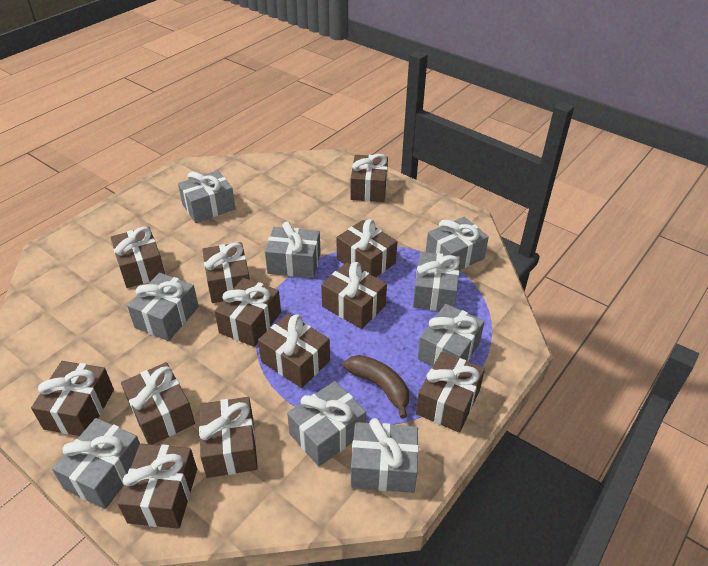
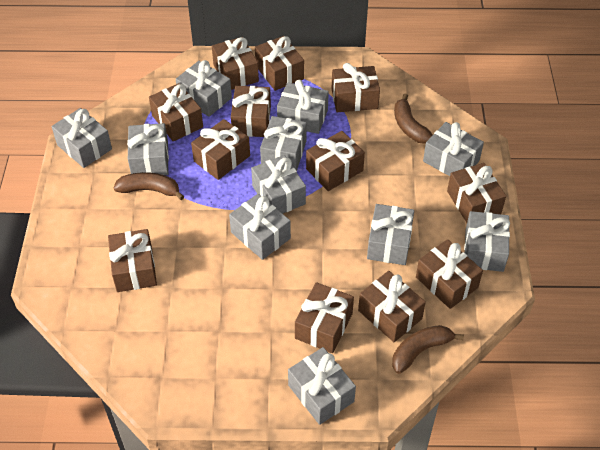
brown banana: [343,355,409,419] = 1 -> [113,172,184,200] [392,325,464,374] [394,94,433,144] = 3
grey gift: [52,418,140,509] [127,273,199,341] [178,170,235,223] [265,222,321,278] [287,381,366,466] [351,418,419,493] [413,252,460,311] [418,304,485,366] [426,217,489,270] = 9 -> [51,108,112,168] [127,123,169,175] [176,60,232,117] [229,194,291,260] [251,155,306,214] [260,116,307,171] [277,80,329,134] [288,347,356,425] [367,204,414,265] [423,122,484,176] [464,211,510,272] = 11

